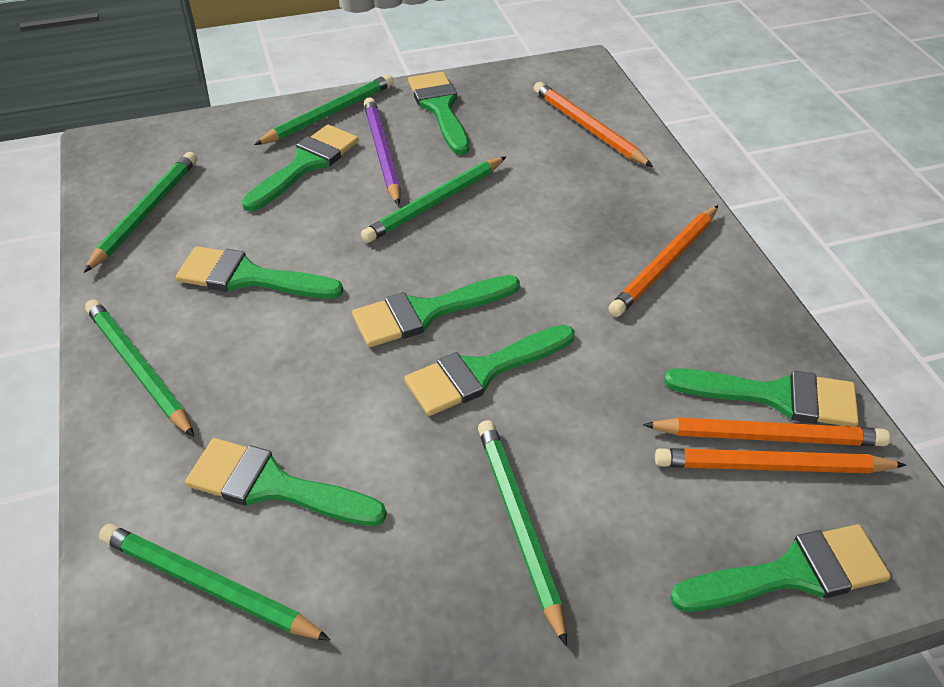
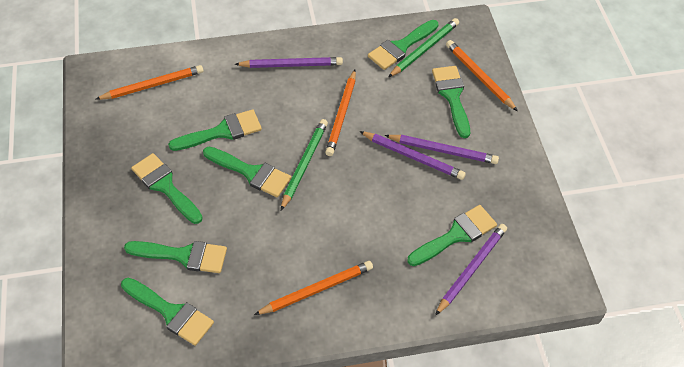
green pencil: [84,152,197,273] [85,299,194,437] [99,524,331,641] [254,74,394,145] [361,157,506,243] [478,420,567,647] = 6 -> [281,119,328,211] [388,18,459,77] = 2
purple pencil: [364,97,401,206] = 1 -> [234,57,343,68] [359,131,466,180] [384,135,499,164] [435,224,507,316] = 4

